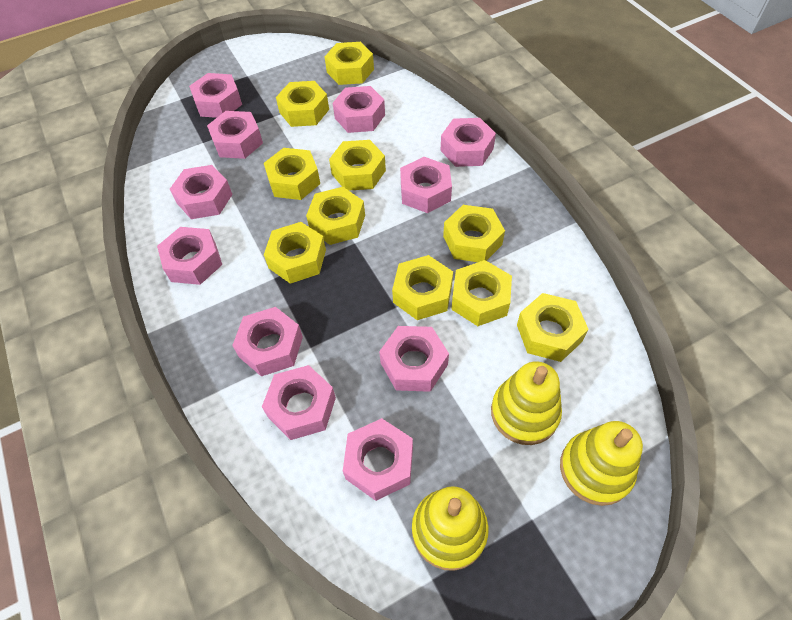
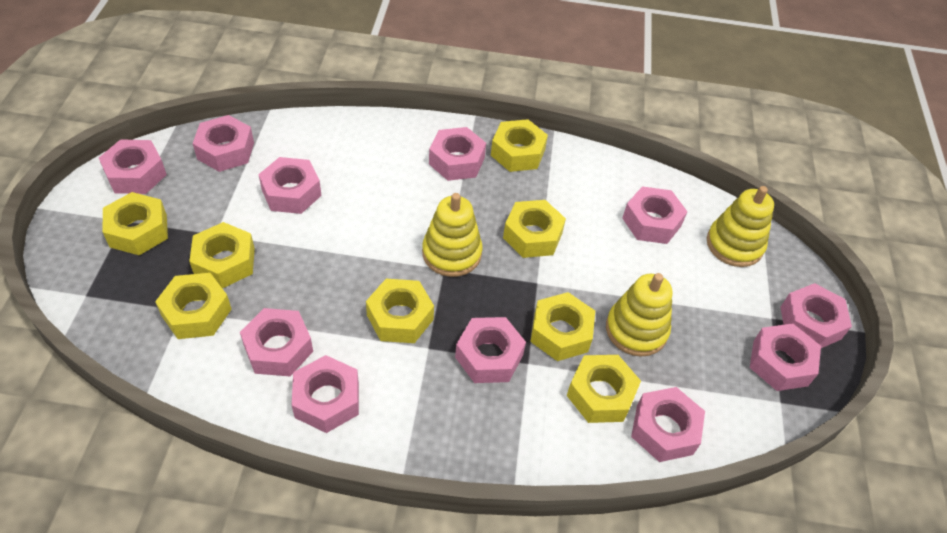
yellow nut: [264,148,320,200] [264,222,326,284] [276,81,329,127] [306,187,365,245] [324,42,374,85] [329,140,386,191] [392,255,453,320] [443,205,505,262] [451,260,512,326] [517,293,589,362] = 10 -> [103,192,168,255] [155,273,232,339] [189,222,255,289] [366,279,434,343] [491,119,548,172] [503,200,566,258] [530,292,595,361] [567,355,641,423] = 8

